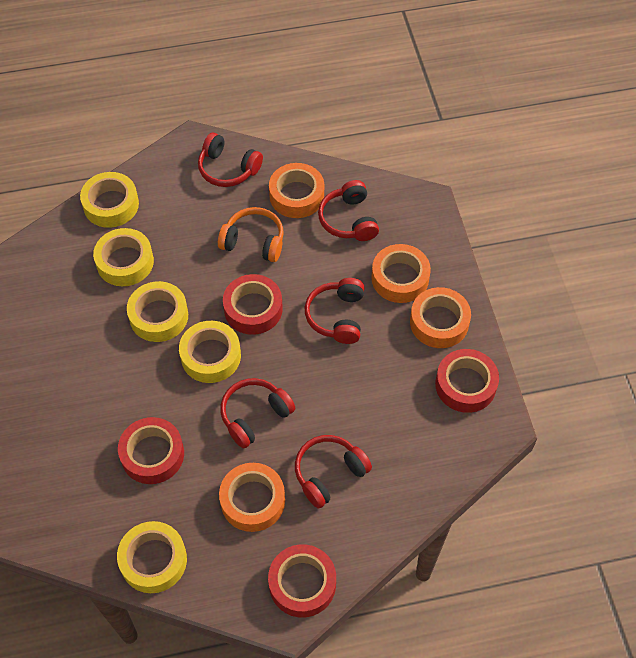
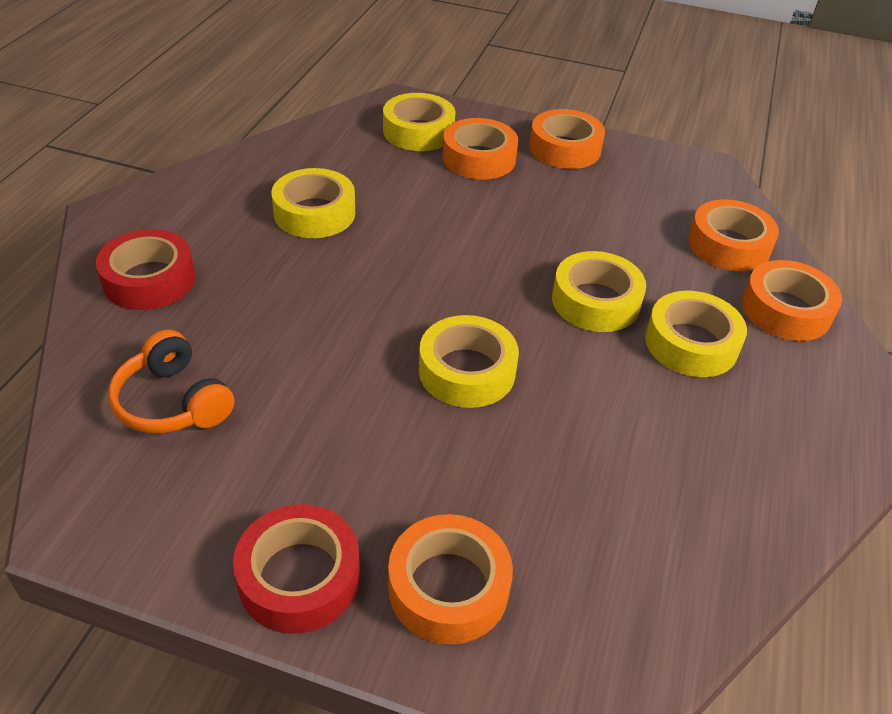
orange tape: [219,463,285,532] [269,163,324,218] [371,244,431,303] [410,287,471,348] = 4 -> [388,514,513,644] [442,118,518,180] [529,109,605,169] [688,199,779,271] [742,260,842,341] = 5
red headphones: [198,133,263,187] [220,378,295,449] [295,435,372,508] [305,278,364,344] [318,180,379,241] = 5 -> none = 0
red tape: [118,417,184,484] [223,274,283,335] [268,544,336,618] [435,349,499,413] = 4 -> [96,229,195,310] [233,504,360,634] = 2

